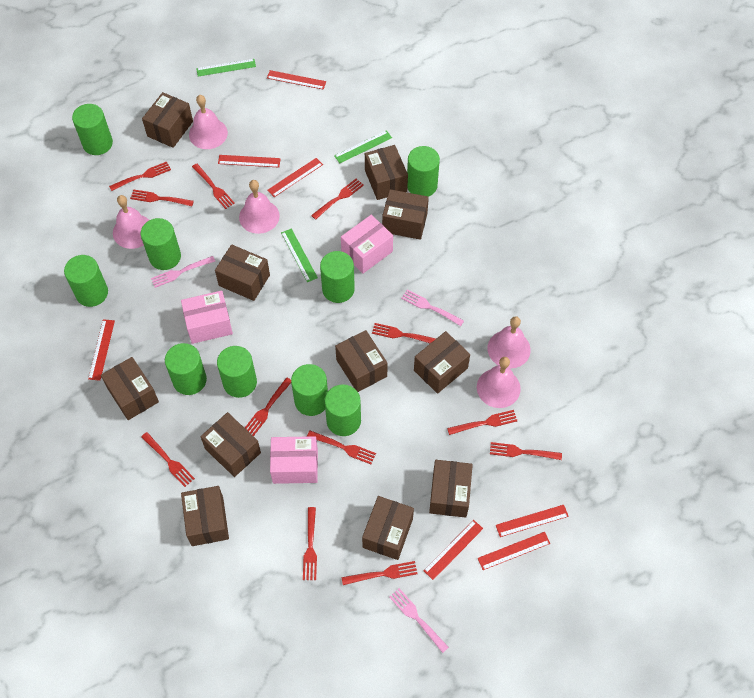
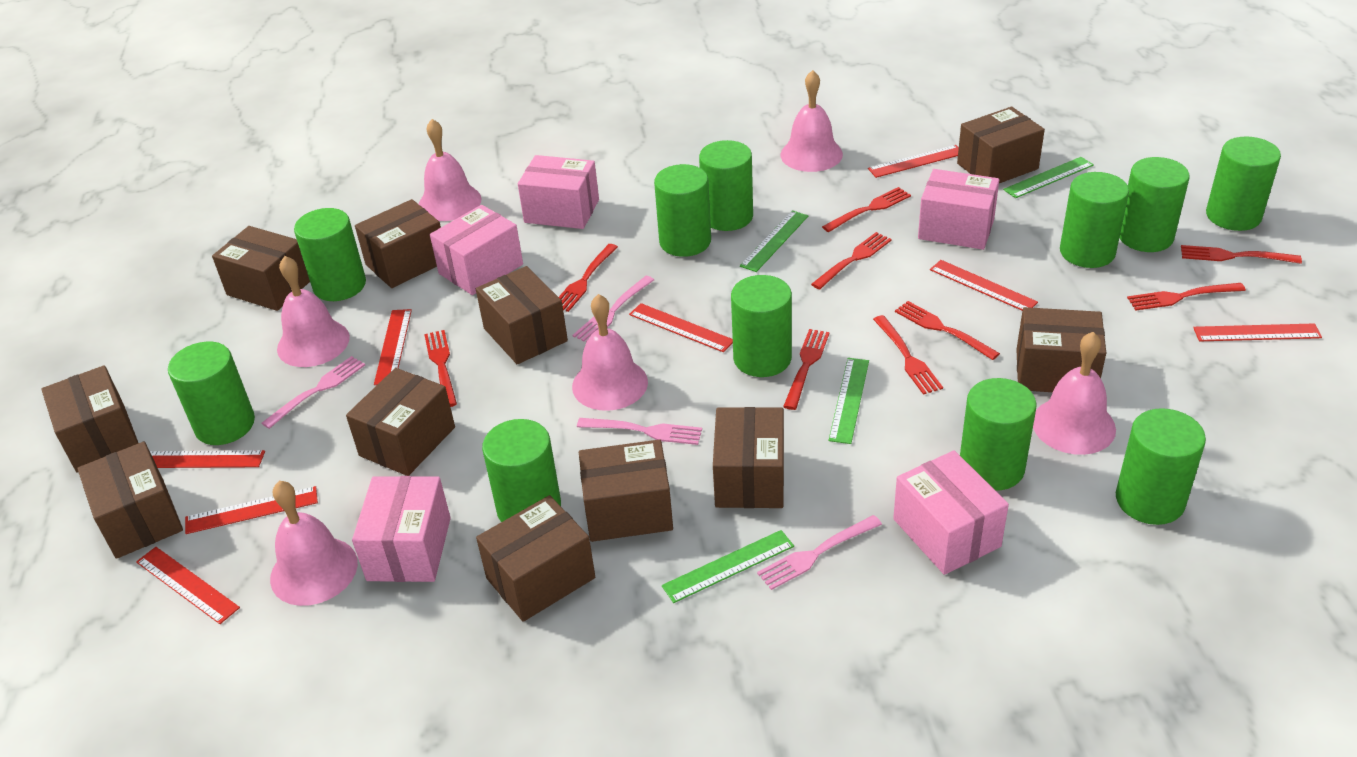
green cylinder: [64,255,108,307] [72,104,113,155] [141,218,181,270] [165,343,207,395] [217,346,257,398] [291,364,328,416] [320,251,355,303] [325,384,361,436] [407,146,440,197] = 9 -> [168,341,255,445] [294,208,366,301] [482,419,561,522] [654,164,711,257] [699,140,753,231] [731,275,792,377] [960,378,1037,491] [1060,172,1129,268] [1116,408,1206,525] [1119,157,1190,252] [1206,137,1281,231] = 11
green ruler: [196,59,256,76] [281,228,318,282] [334,130,392,163] = 3 -> [662,530,794,603] [740,211,808,272] [828,358,869,444] [1003,157,1094,198] = 4
pink bell: [113,195,149,249] [189,95,228,149] [239,180,280,234] [477,357,521,408] [487,316,531,369] = 5 -> [270,481,358,606] [277,256,350,367] [419,119,481,221] [572,294,648,411] [781,70,843,172] [1033,332,1116,455] = 6
pink box: [181,291,233,344] [270,436,318,484] [341,215,393,274] = 3 -> [352,476,451,582] [430,205,523,295] [518,155,599,229] [893,450,1009,575] [918,169,999,250] = 5
pink fork: [151,256,215,288] [389,588,449,653] [401,289,464,326] = 3 -> [262,356,365,429] [572,276,654,343] [577,418,702,445] [757,515,882,590] = 4
red fork: [109,162,171,191] [130,189,194,206] [141,432,195,487] [192,163,235,209] [245,377,291,436] [303,507,317,580] [307,430,376,464] [311,179,364,220] [341,561,417,585] [372,323,436,343] [447,410,517,435] [490,442,562,460] = 12 -> [424,330,457,407] [559,244,618,312] [783,329,830,410] [811,232,892,289] [822,187,911,232] [873,315,943,395] [895,301,1000,360] [1127,283,1246,311] [1181,245,1302,264] = 9
red ruler: [88,319,115,381] [218,155,281,168] [267,70,326,90] [267,158,323,197] [423,520,483,580] [478,532,550,570] [496,505,569,537] = 7 -> [136,547,240,624] [150,450,265,468] [185,486,318,534] [374,309,412,385] [629,303,733,352] [868,145,959,178] [930,260,1038,311] [1193,323,1322,341] = 8

